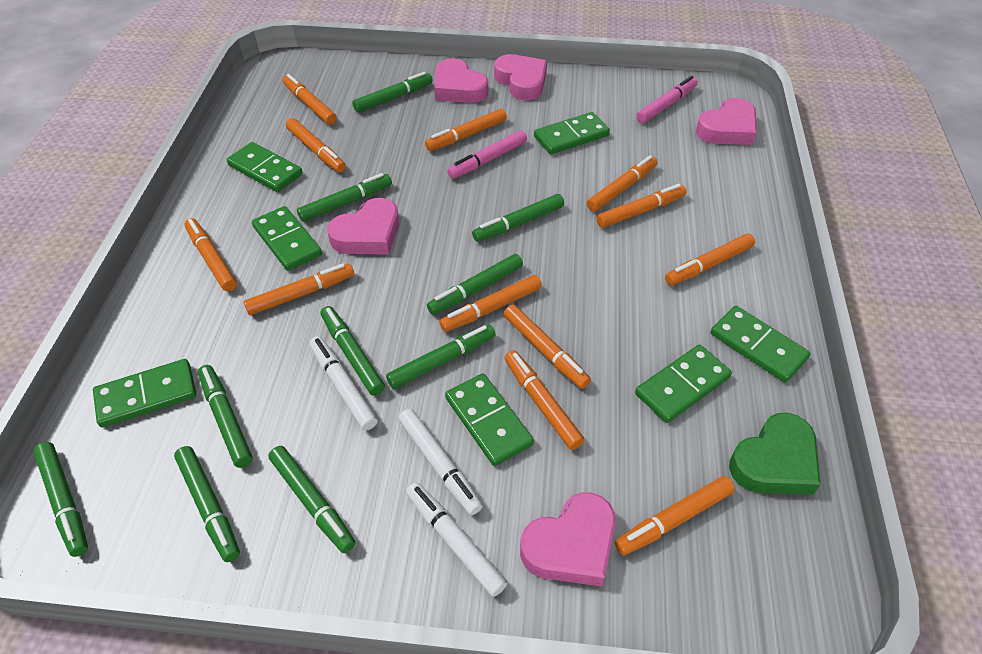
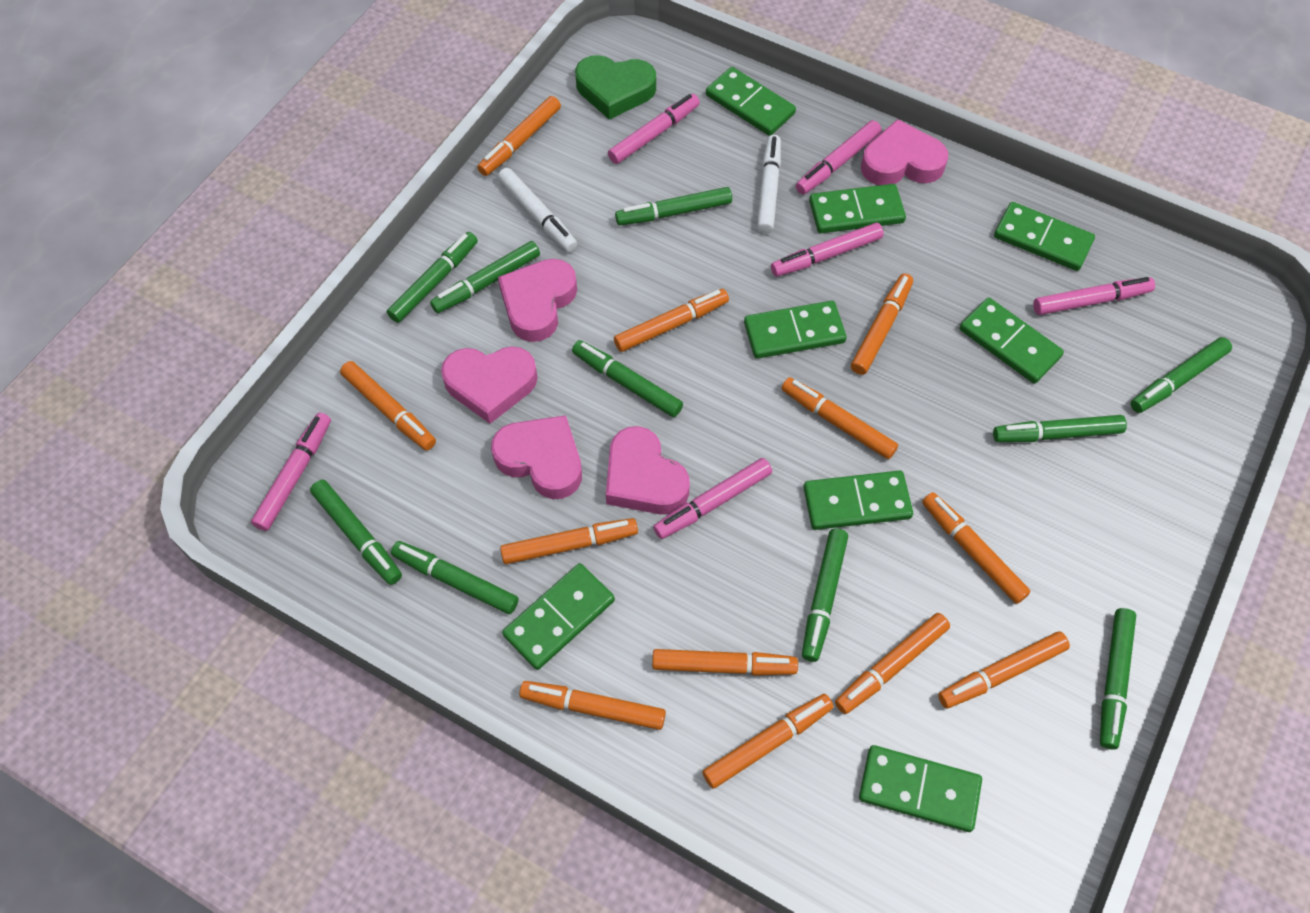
green domino: [93,359,196,428] [227,142,303,192] [252,206,322,271] [445,373,534,466] [534,112,610,155] [635,345,732,423] [710,306,811,382] = 7 -> [502,563,615,670] [706,67,796,136] [744,301,847,359] [804,471,913,530] [809,184,906,233] [859,745,982,832] [960,298,1064,384] [994,202,1095,271] = 8
pink marker: [447,130,527,179] [636,76,698,123] = 2 -> [251,412,331,531] [608,94,700,164] [653,458,772,539] [771,223,884,277] [796,120,881,194] [1033,277,1155,315] = 6
white marker: [309,336,378,430] [398,409,483,515] [406,482,507,597] = 3 -> [498,168,577,252] [757,135,781,234] = 2

